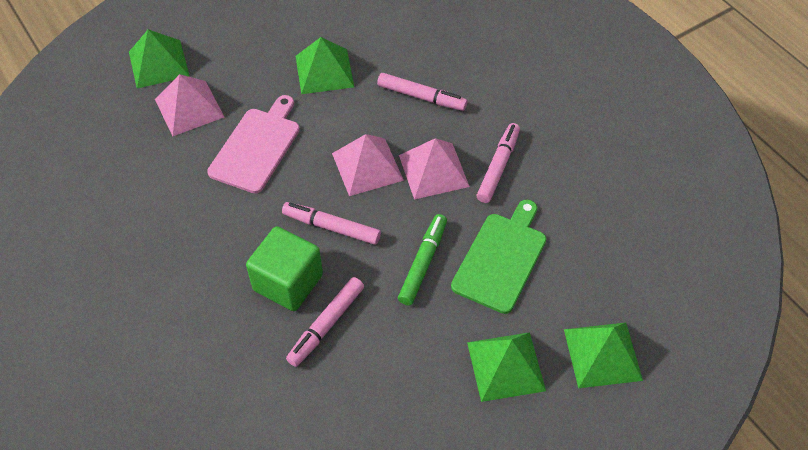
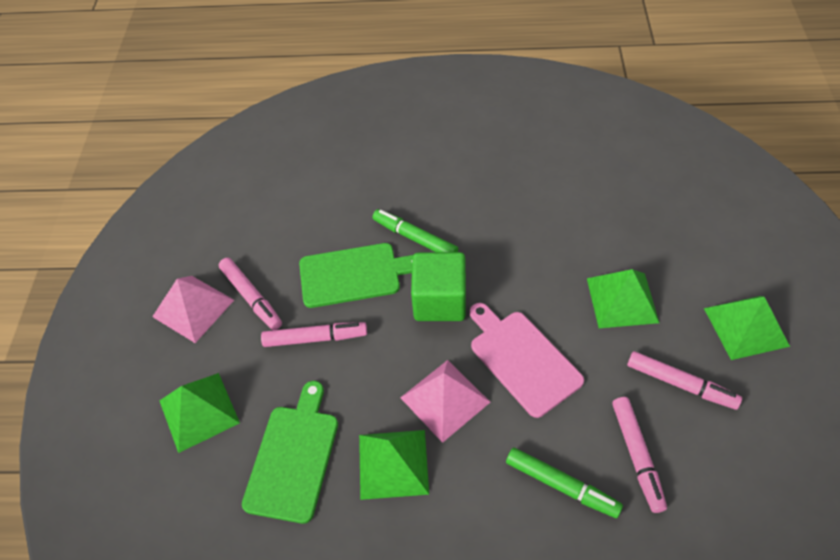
green cutting board: [451,200,546,314] = 1 -> [242,381,338,524] [299,243,413,308] = 2
green marker: [398,214,447,305] = 1 -> [373,209,458,252] [506,448,623,518] = 2
pink pyramid: [155,74,224,136] [332,134,404,196] [399,138,470,199] = 3 -> [152,276,234,343] [400,360,490,443] = 2

